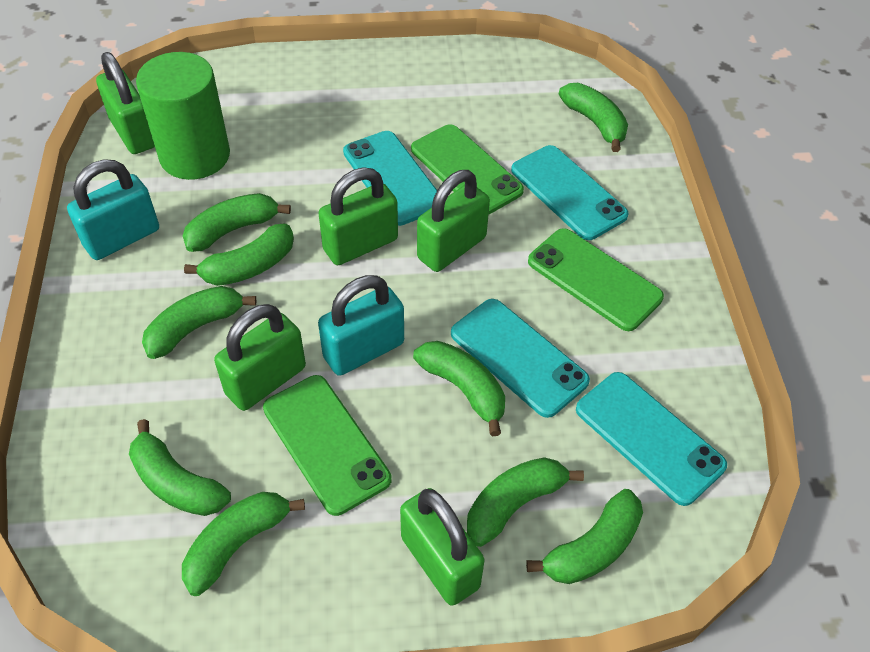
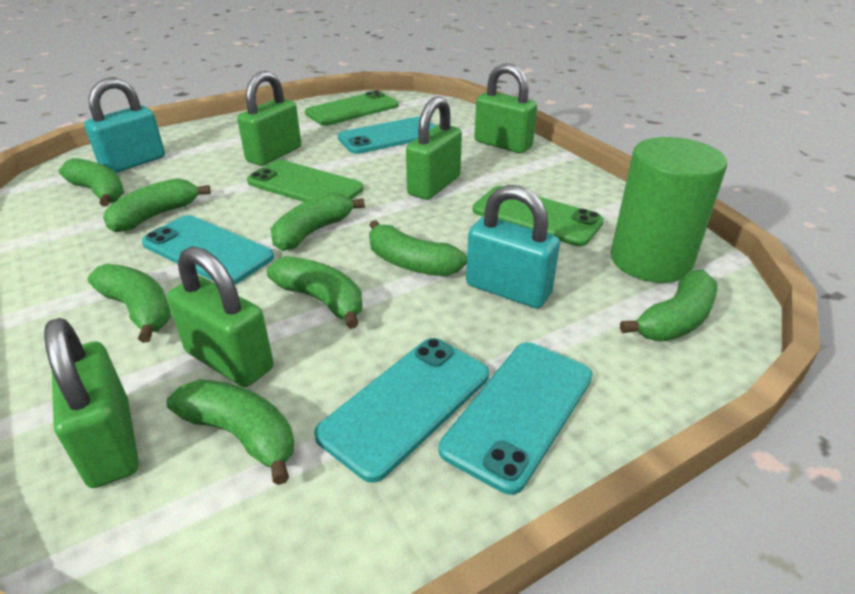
green banana: [129,419,231,516] [142,286,257,359] [182,492,305,596] [183,193,291,252] [184,224,294,286] [413,341,505,436] [467,457,584,547] [526,489,643,584] [559,83,628,152] = 9 -> [59,158,124,206] [88,264,171,343] [103,178,211,233] [166,380,294,485] [267,256,362,329] [271,192,365,251] [369,220,467,276] [620,269,717,341] = 8

